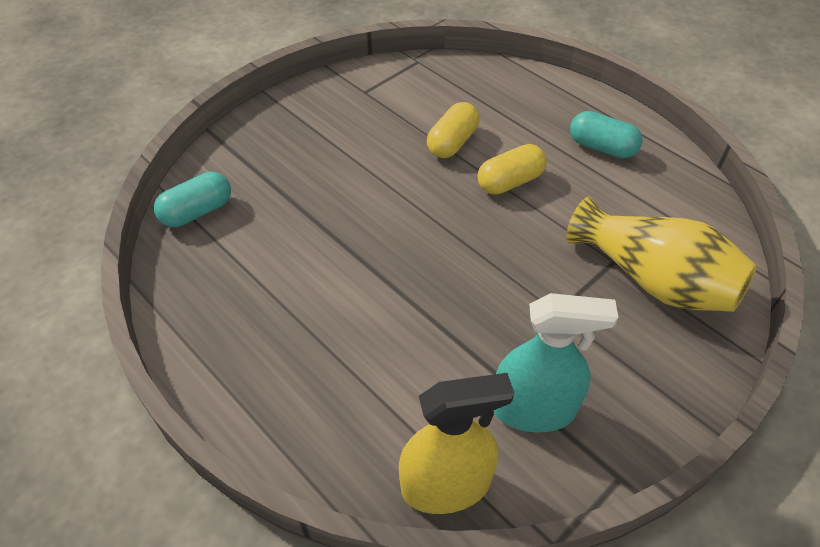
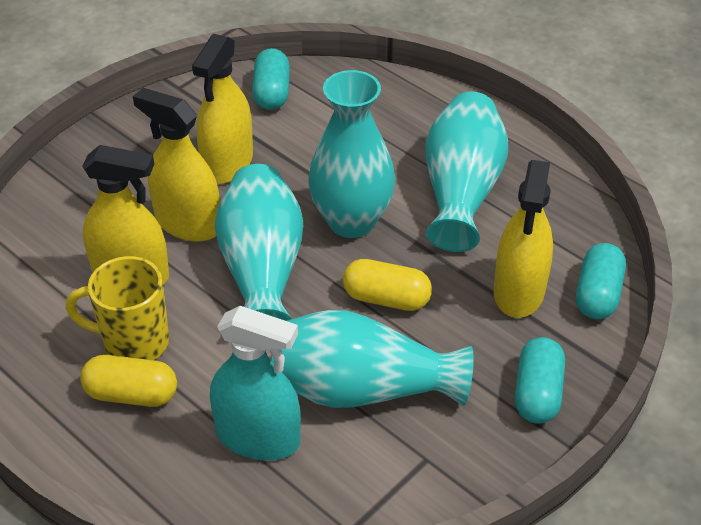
turquoise capsule: [154,172,231,227] [570,111,643,158] = 2 -> [252,48,290,110] [515,337,565,424] [576,243,626,319] = 3
turquoise vase: none = 0 -> [215,164,303,321] [271,310,474,408] [308,70,395,238] [426,91,508,252] = 4
yellow mug: none = 0 -> [66,256,169,360] = 1
yellow spray bottle: [399,373,514,514] = 1 -> [82,145,169,284] [133,88,220,242] [192,34,253,184] [494,160,553,318] = 4
yellow vase: [566,197,757,312] = 1 -> none = 0

